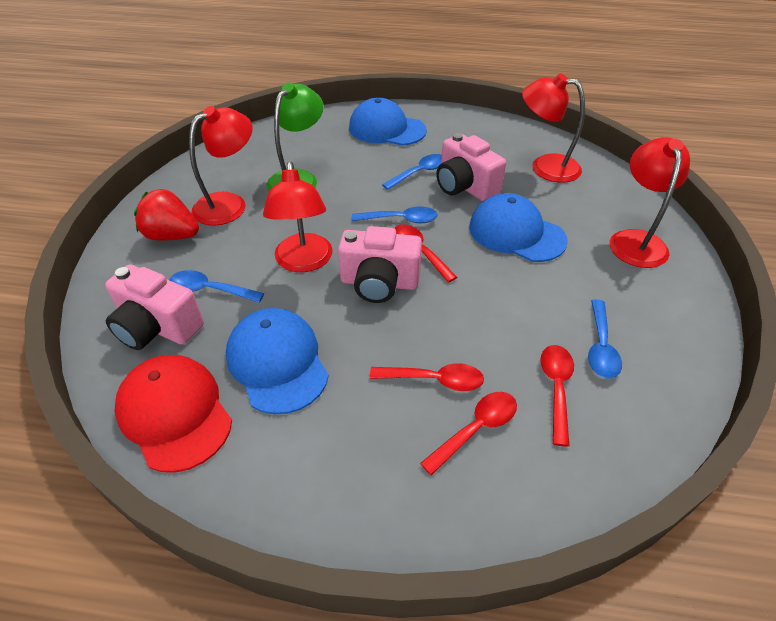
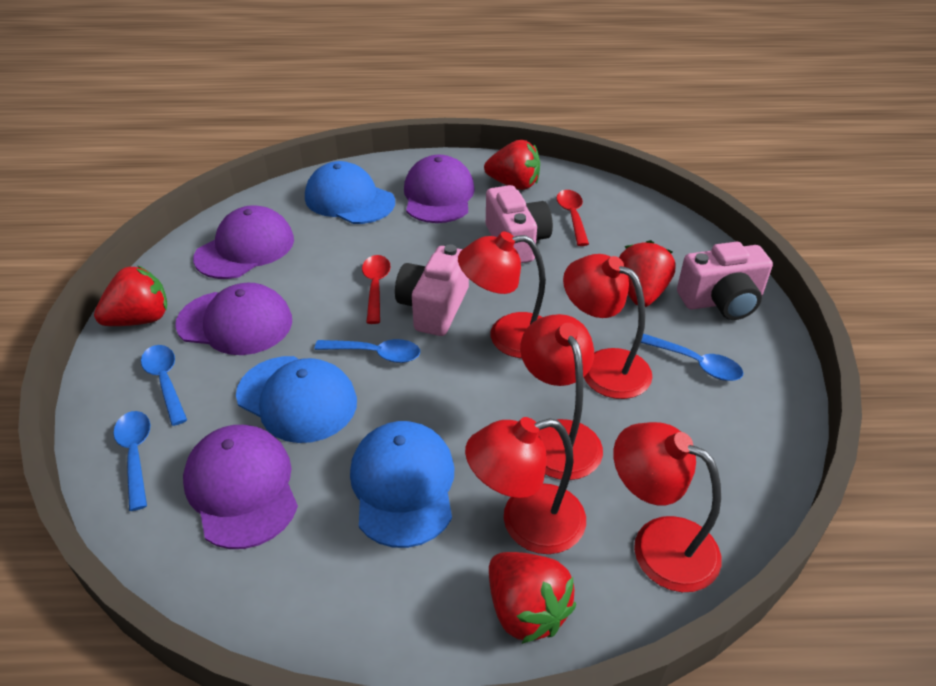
green lamp: [266,82,324,191] = 1 -> none = 0
purple cap: none = 0 -> [175,283,292,355] [183,425,298,549] [193,205,294,279] [404,155,475,223] = 4
red cap: [114,355,232,473] = 1 -> none = 0
red lamp: [189,106,253,226] [263,161,333,272] [522,73,585,183] [610,137,690,268] = 4 -> [458,231,546,358] [465,417,586,554] [520,314,603,480] [563,254,652,399] [613,422,722,592] = 5
red spoon: [370,363,484,391] [394,224,457,283] [420,392,517,475] [540,345,574,447] = 4 -> [362,255,391,324] [557,190,589,246] = 2
red strawberry: [134,189,199,241] = 1 -> [94,265,167,326] [484,140,540,190] [489,552,576,644] [619,240,676,307] = 4

